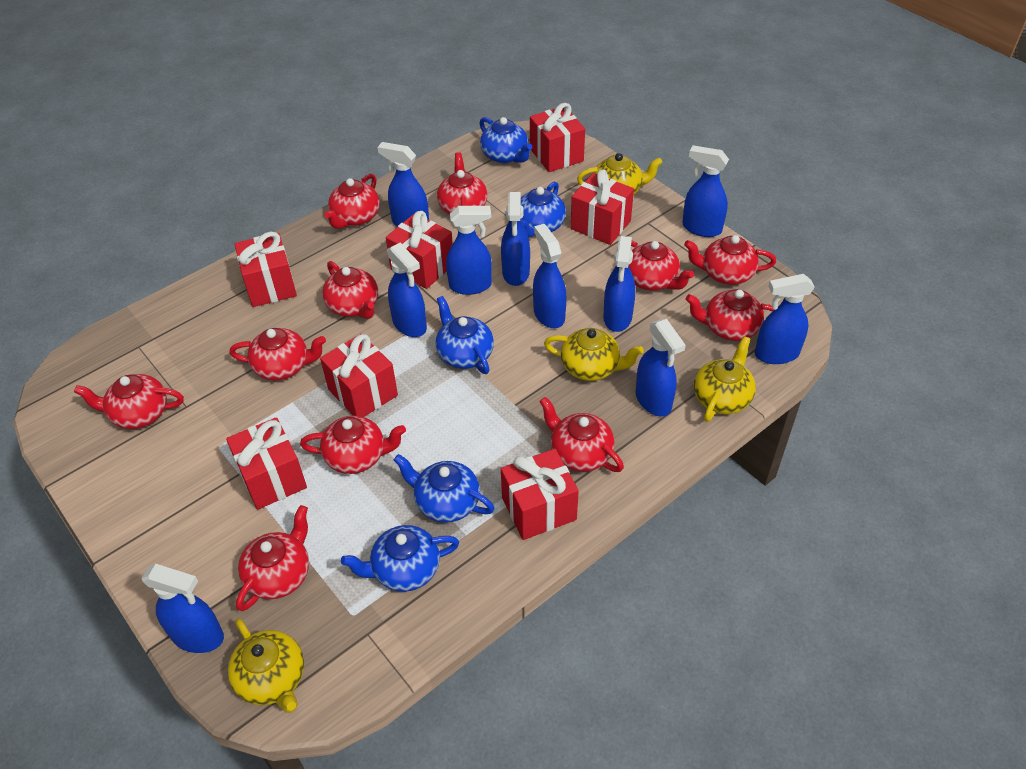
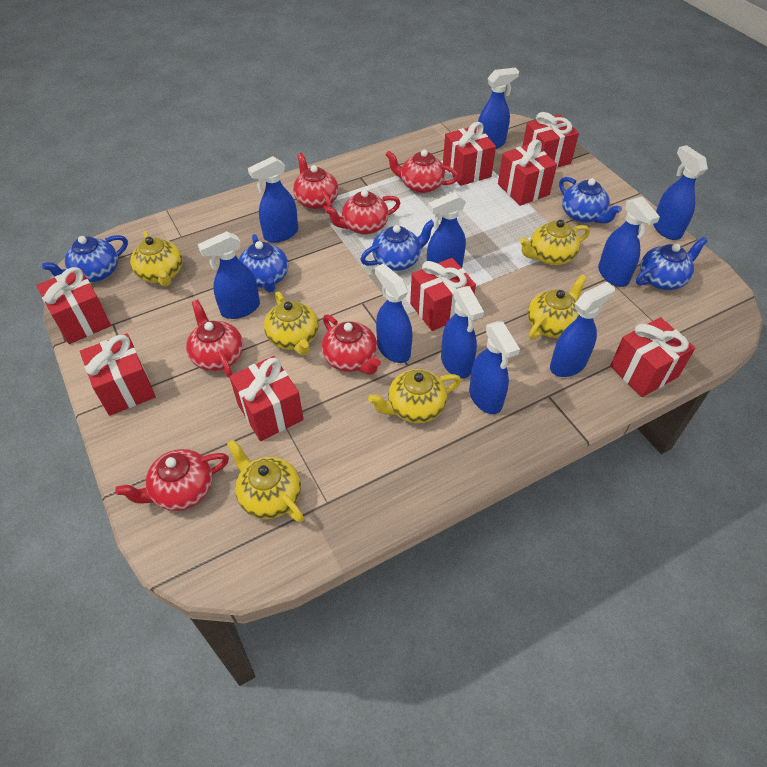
red gift: [226,417,307,510] [234,232,297,307] [320,334,398,417] [386,211,453,289] [501,449,579,540] [530,103,585,172] [571,169,634,245] = 7 -> [36,267,111,344] [80,333,156,416] [229,356,303,441] [410,258,476,331] [443,122,496,186] [498,140,557,206] [523,112,579,168] [610,317,695,397] = 8
red teapot: [74,374,184,429] [229,328,326,381] [236,505,309,611] [300,416,406,474] [322,261,378,319] [324,174,380,229] [437,152,488,214] [539,397,624,472] [629,241,694,291] [684,235,776,285] [686,289,774,341] = 11 -> [115,449,229,511] [186,300,243,378] [293,153,339,210] [322,314,381,375] [325,190,400,235] [385,150,459,193] = 6
yellow teapot: [228,619,304,713] [544,328,644,381] [577,153,663,195] [694,336,756,422] = 4 -> [130,231,183,287] [227,439,304,522] [264,291,319,356] [368,369,461,423] [519,220,590,265] [527,274,587,340] = 6

